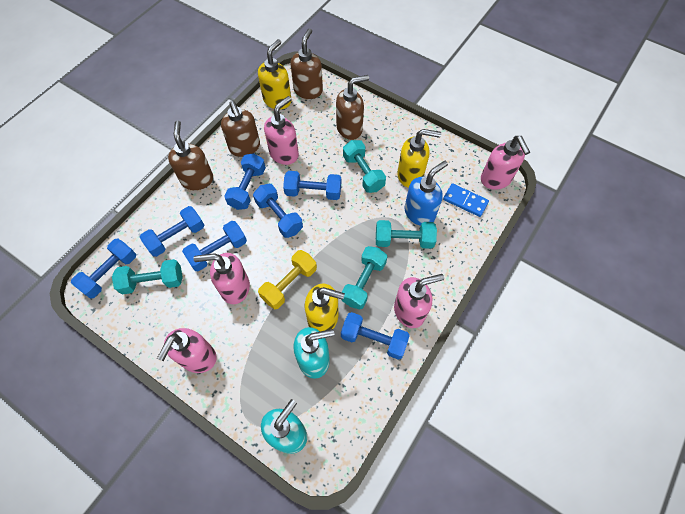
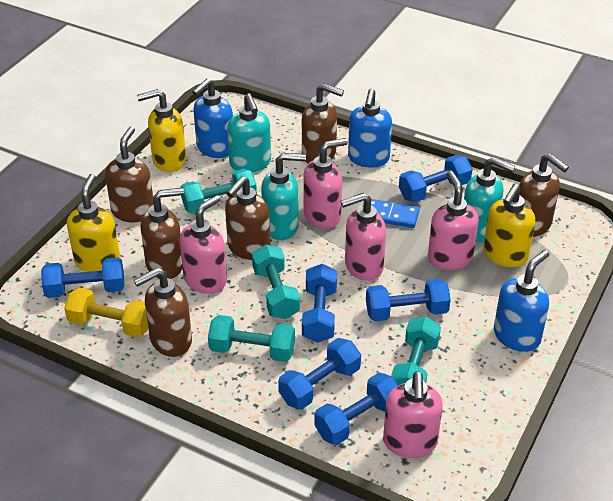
blue dumbbell: [71,239,136,299] [140,206,204,257] [182,221,247,271] [224,153,266,210] [253,184,303,238] [283,171,341,200] [341,312,410,360] = 7 -> [41,257,125,298] [278,338,361,409] [302,264,337,343] [314,373,398,445] [366,279,451,321] [399,155,472,202] = 6
blue soap dispenser: [404,161,448,226] = 1 -> [192,78,233,158] [348,89,392,168] [494,250,549,352] = 3
brown soap dispenser: [168,120,213,190] [221,101,260,157] [290,28,323,99] [336,75,369,140] = 4 -> [105,126,154,223] [134,267,192,357] [140,188,184,279] [225,176,270,260] [302,83,344,164] [519,153,569,237] = 6
turquoise soap dispenser: [261,399,307,454] [293,327,334,379] = 2 -> [227,93,271,173] [261,153,306,240] [464,157,515,242] = 3

